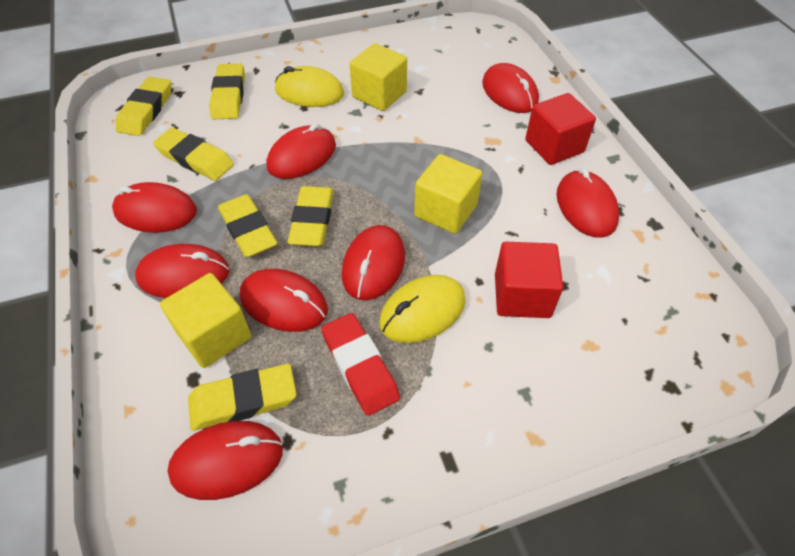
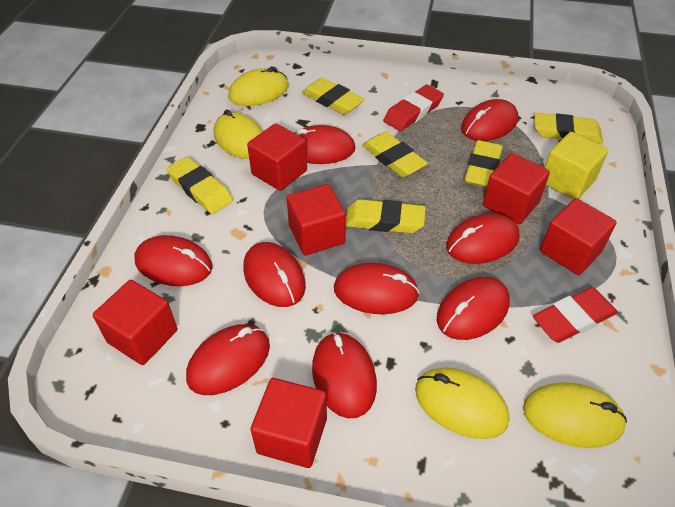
red cube: [495,242,563,318] [525,93,596,165] = 2 -> [93,280,177,365] [247,123,307,191] [251,378,327,468] [287,184,346,256] [483,153,550,224] [540,198,617,275] = 6
red eraser: [321,313,400,416] = 1 -> [383,85,444,131] [533,287,618,343] = 2
red mouse: [112,182,197,233] [135,244,229,298] [167,421,283,500] [240,269,328,332] [267,123,336,179] [341,225,405,300] [482,63,539,113] [556,168,619,237] = 8 -> [134,235,213,286] [186,324,270,395] [243,242,306,307] [295,125,356,164] [312,332,377,418] [334,263,420,314] [437,277,510,340] [446,213,520,264] [461,99,518,141] = 9
yellow cube: [160,273,251,368] [350,43,407,111] [414,154,482,234] = 3 -> [544,132,608,199] = 1
yellow mouse: [275,66,344,107] [380,275,466,343] = 2 -> [214,109,263,159] [228,67,289,106] [415,367,509,439] [523,382,627,448] = 4

